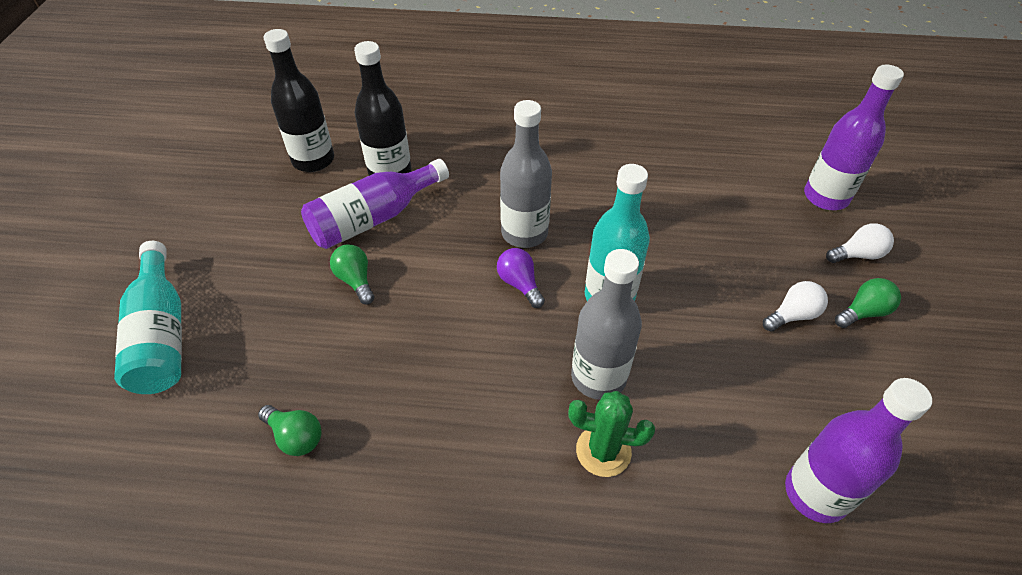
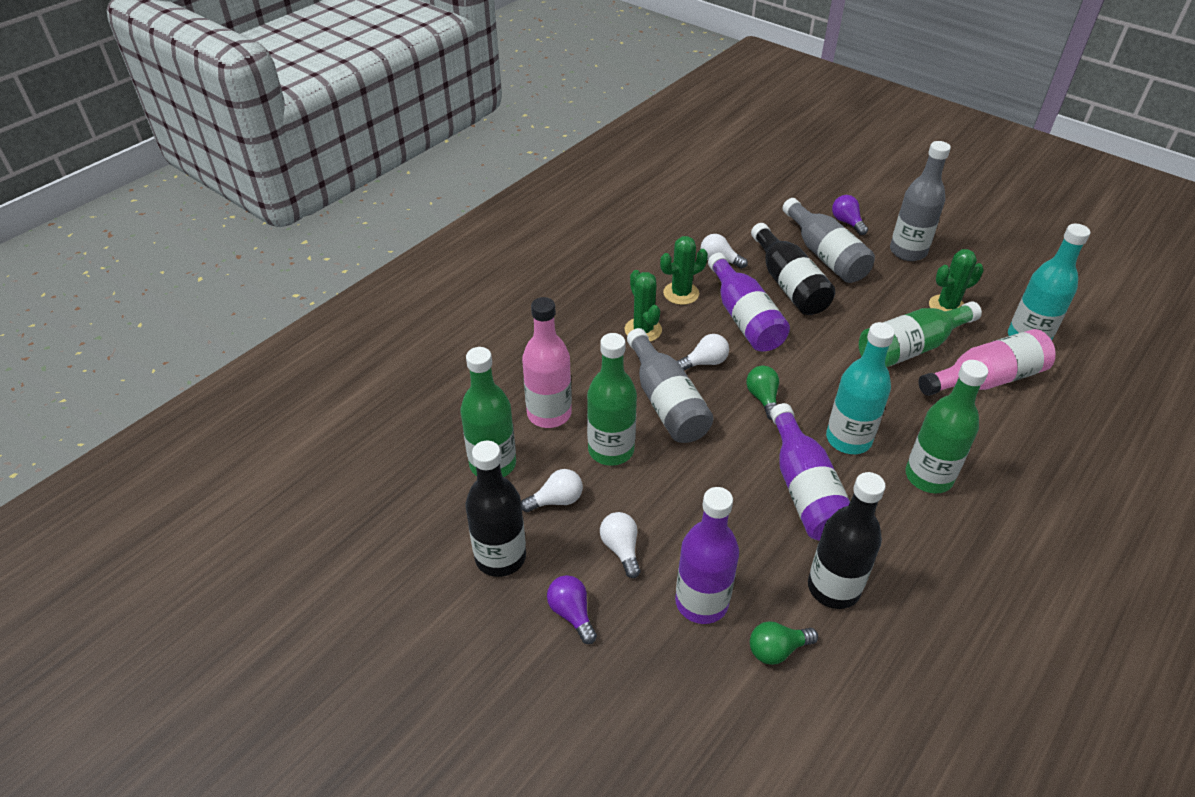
black bottle: [263,29,334,172] [354,41,412,176] = 2 -> [465,441,526,577] [751,223,835,315] [808,472,886,609] = 3
green bottle: none = 0 -> [460,347,516,477] [587,333,637,466] [859,301,982,367] [905,360,988,493] = 4
green cactus: [568,391,655,477] = 1 -> [625,270,662,342] [660,236,708,305] [929,249,984,311] = 3
green light bulb: [258,405,322,456] [330,244,374,305] [835,278,901,328] = 3 -> [746,366,779,420] [750,621,818,665] = 2
grey bottle: [500,100,552,248] [571,249,642,400] = 2 -> [627,328,713,443] [783,198,875,283] [890,141,951,261] = 3
pink bottle: none = 0 -> [522,297,572,428] [919,329,1056,396] = 2
purple light bulb: [497,248,545,308] = 1 -> [547,575,597,644] [832,195,868,235] = 2
white light bulb: [763,281,828,332] [826,223,894,263] = 2 -> [521,469,583,512] [600,512,640,578] [677,334,729,370] [701,234,748,268] = 4

